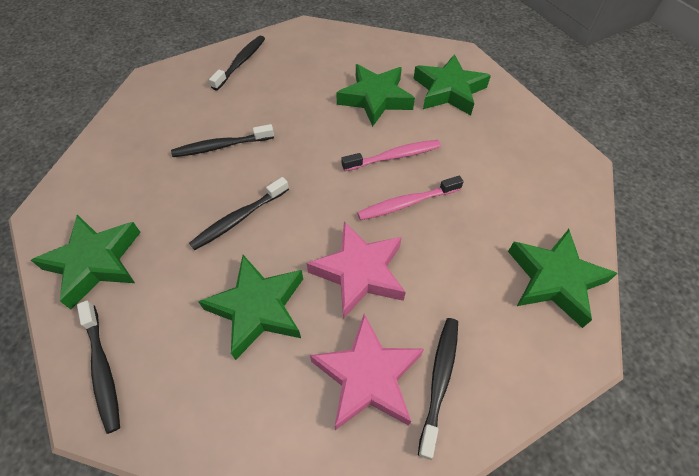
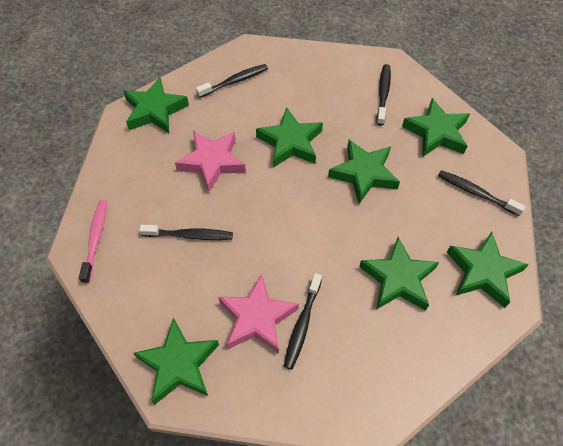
green star: [31,215,141,309] [198,255,303,360] [336,64,415,127] [413,54,491,115] [508,229,618,328] = 5 -> [123,77,189,133] [133,318,219,405] [256,107,323,168] [328,140,400,204] [359,237,439,311] [402,98,470,157] [447,232,529,308] = 7
pink toothbrush: [342,140,441,171] [357,176,464,220] = 2 -> [79,200,107,283] = 1

